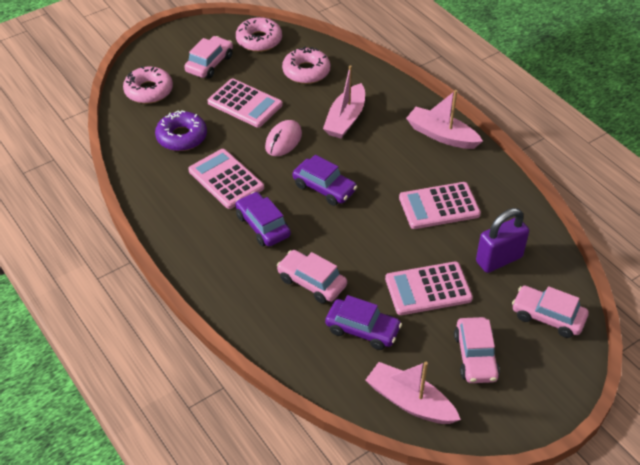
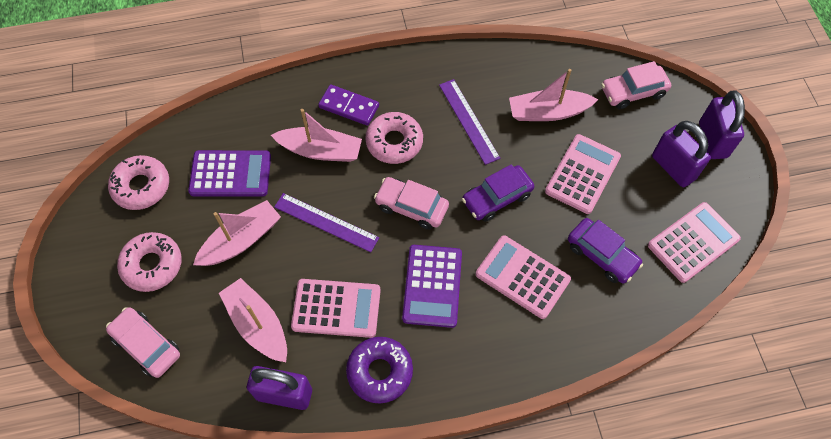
pink boat: [323,65,365,139] [365,362,461,424] [406,90,483,149] = 3 -> [193,200,281,266] [219,278,287,362] [271,109,362,162] [509,69,599,121] = 4
pink car: [184,36,233,79] [277,250,347,304] [454,317,500,383] [512,286,589,338] = 4 -> [106,307,180,378] [374,177,449,230] [601,61,671,109] = 3
pink mouse: [265,120,302,156] = 1 -> none = 0
purple calculator: none = 0 -> [188,150,271,197] [402,245,462,328] = 2
purple car: [235,192,291,246] [292,155,357,206] [325,295,402,350] = 3 -> [462,164,534,222] [568,218,643,283] = 2
purple domino: none = 0 -> [318,85,379,126] = 1
purple padlock: [476,208,529,273] = 1 -> [247,366,312,410] [652,121,711,187] [699,90,745,159] = 3
purple ruler: none = 0 -> [274,193,379,252] [439,79,500,165] = 2

